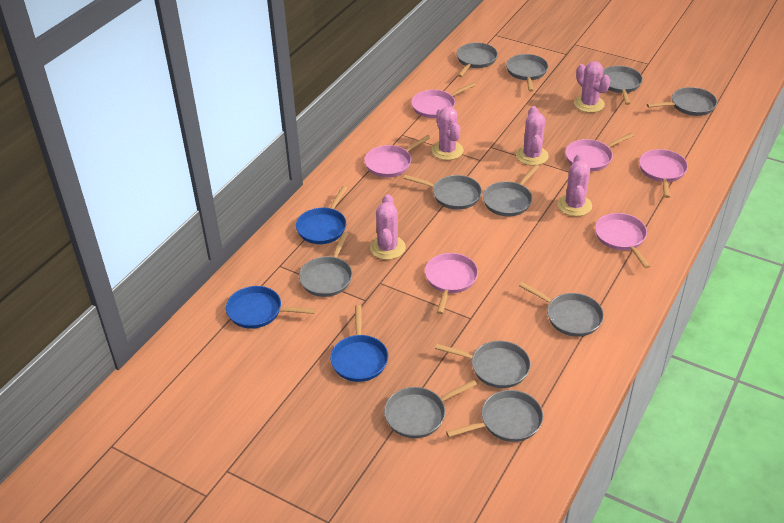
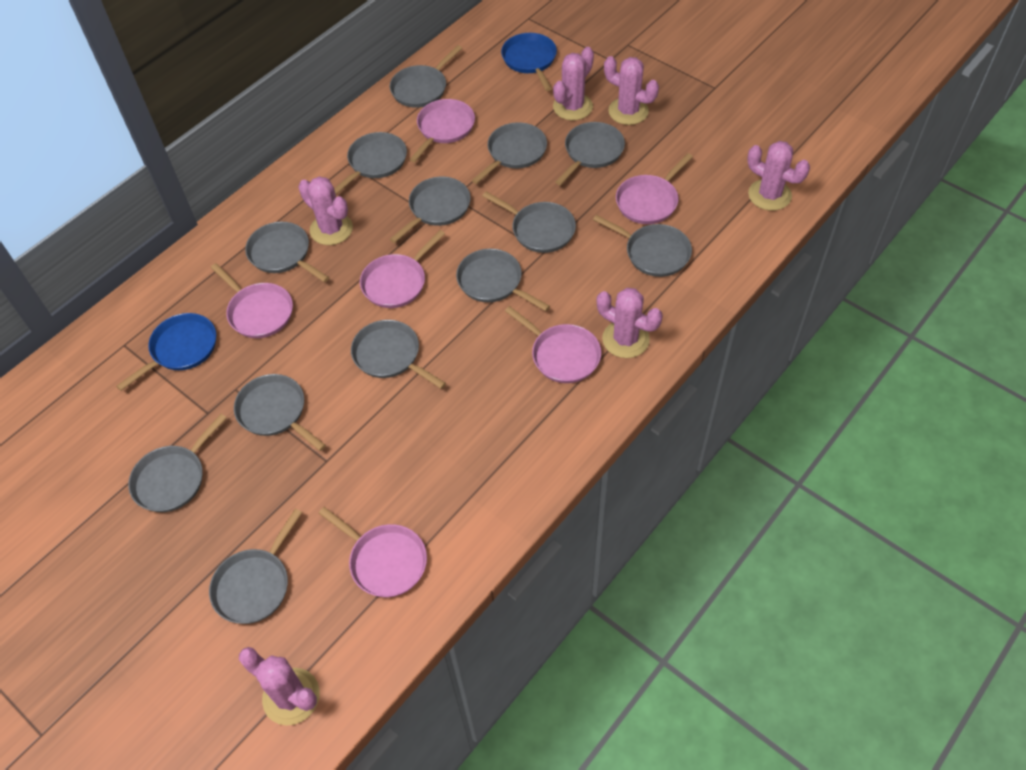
blue pan: [226,286,316,329] [296,186,347,244] [330,305,388,382] = 3 -> [116,313,216,391] [501,33,557,91] = 2
grey pan: [299,232,352,297] [384,380,477,438] [403,175,482,210] [435,341,531,388] [446,390,543,442] [456,43,498,77] [483,165,539,216] [506,54,548,92] [519,282,604,337] [603,66,643,105] [647,87,717,116] = 11 -> [128,414,227,512] [209,509,302,624] [234,374,326,451] [245,222,329,282] [334,132,407,195] [351,320,446,389] [390,45,462,108] [390,177,471,243] [456,249,550,311] [472,122,547,184] [482,192,576,253] [555,122,625,185] [593,215,692,277] = 13
pink cactus: [370,194,406,260] [431,107,463,160] [516,106,549,166] [558,154,592,216] [574,61,610,113] = 5 -> [239,647,320,726] [298,176,353,245] [553,47,594,120] [597,288,663,358] [604,56,659,125] [747,141,810,211] = 6

